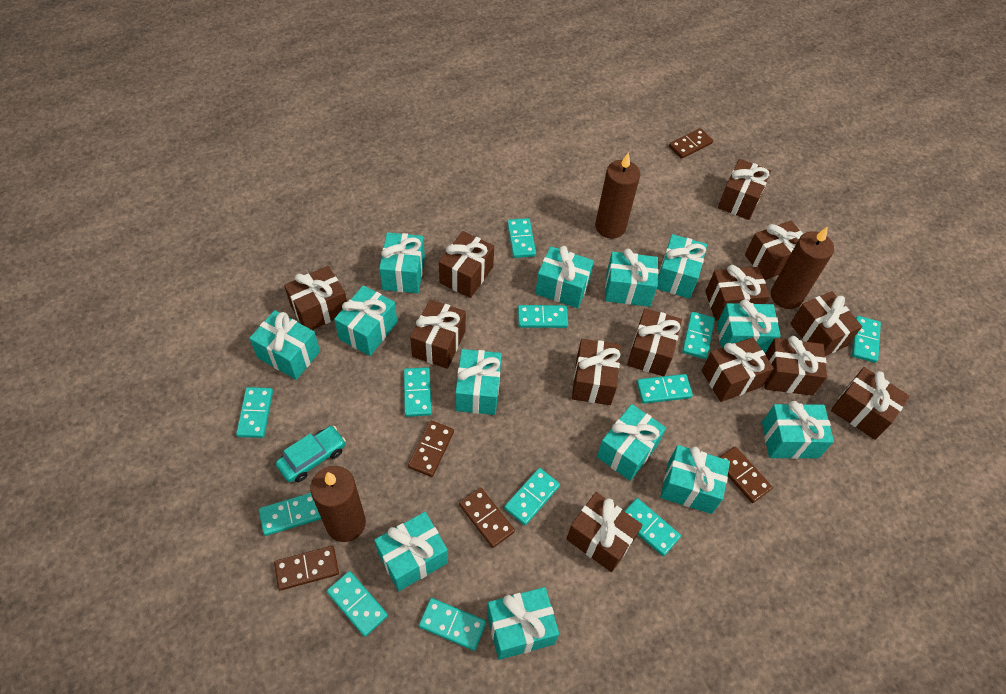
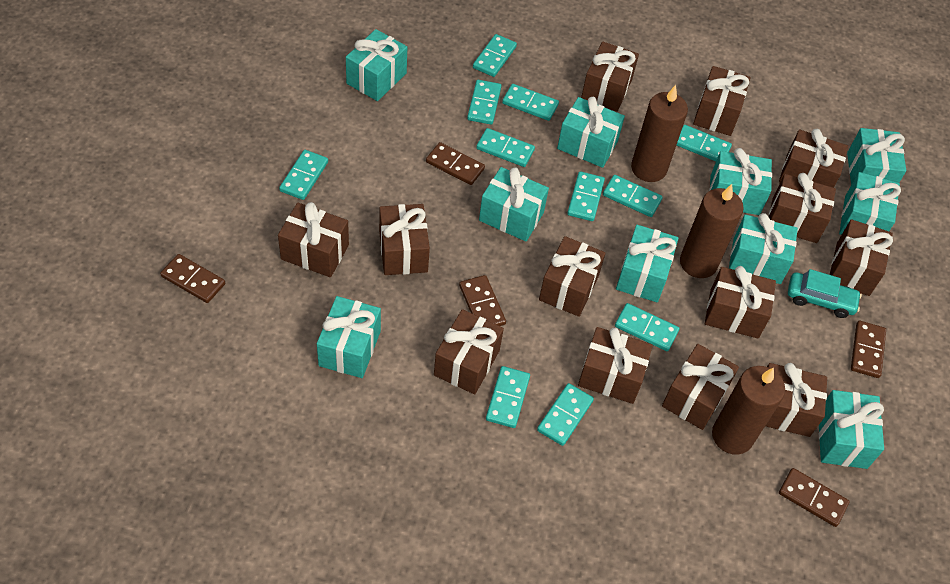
turquoise domino: [236,387,273,438] [259,493,321,536] [327,571,388,637] [404,367,432,417] [419,598,486,651] [504,468,560,525] [507,218,536,258] [518,305,568,328] [624,498,681,556] [637,374,693,404] [682,312,715,359] [852,316,881,363] = 12 -> [279,150,328,200] [467,80,501,125] [473,34,517,77] [476,128,535,167] [486,366,530,428] [502,84,559,121] [537,383,594,446] [567,171,605,221] [603,175,663,217] [615,303,679,351] [676,125,732,161] = 11
turquoise gift: [249,310,320,380] [334,285,397,356] [374,512,448,591] [379,232,425,293] [455,349,502,415] [487,587,559,660] [535,246,594,308] [597,404,666,481] [605,248,658,307] [657,234,707,299] [660,445,730,514] [717,299,781,353] [762,401,834,459] = 13 -> [317,296,381,378] [346,29,407,101] [479,167,549,241] [557,97,625,168] [616,225,679,302] [709,148,772,215] [729,213,798,284] [819,390,884,469] [839,172,901,235] [847,128,906,185] = 10

